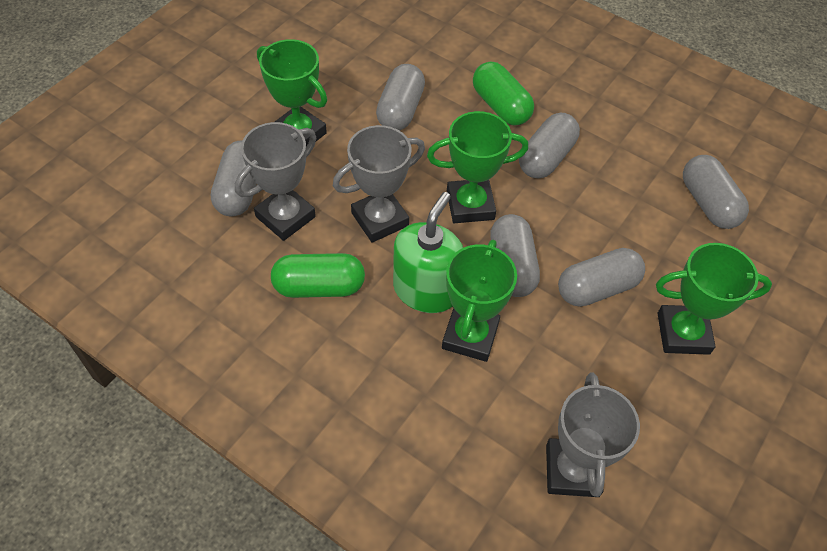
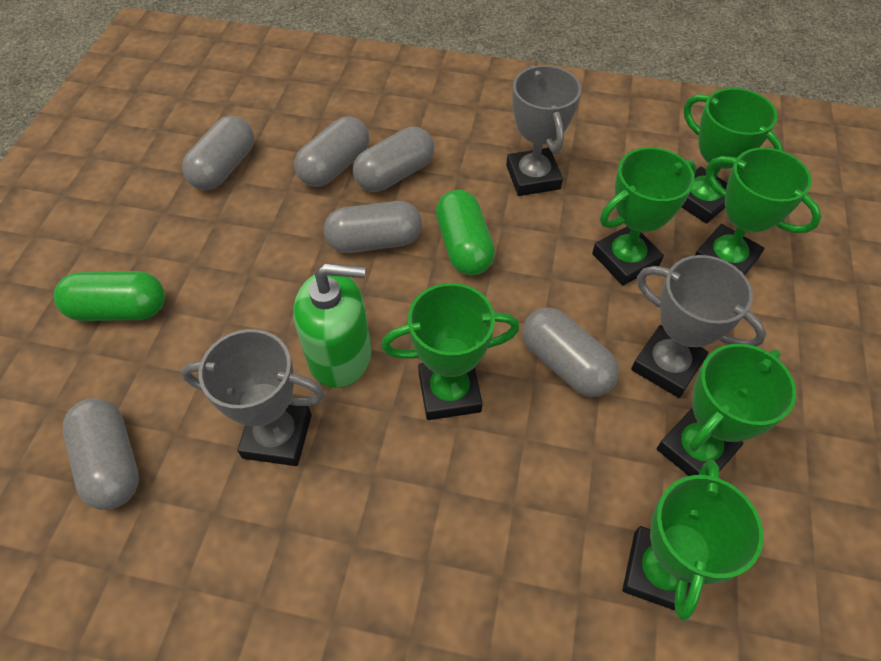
green trophy: [257,39,327,146] [427,111,528,223] [442,240,517,362] [656,243,772,355] = 4 -> [381,283,519,420] [592,147,697,285] [622,460,763,621] [657,344,796,476] [682,88,783,224] [695,147,822,275] = 6

